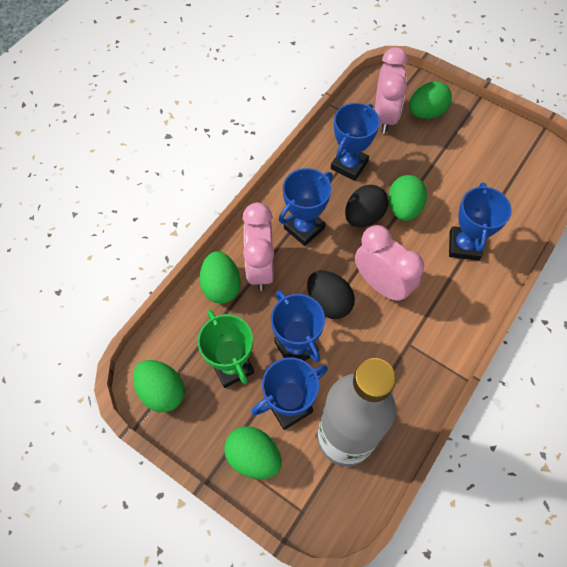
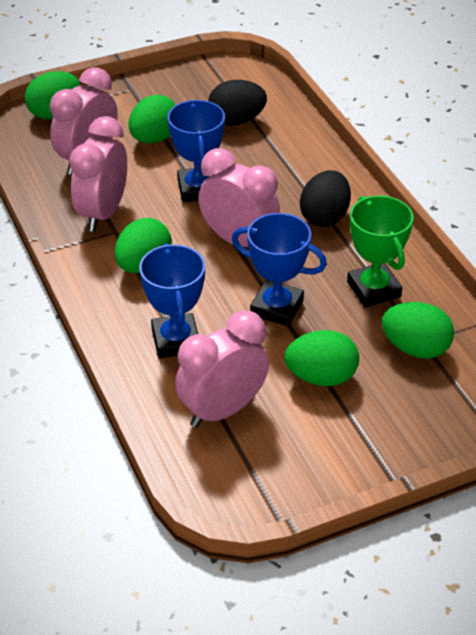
blue trophy: [251,357,328,430] [271,290,325,362] [279,168,333,246] [331,103,380,181] [449,183,512,261] = 5 -> [139,243,205,358] [168,100,225,202] [232,213,327,326] = 3
grey bottle: [318,358,396,466] = 1 -> none = 0
pink clock: [242,203,274,291] [355,225,424,302] [375,47,408,134] = 3 -> [50,67,117,175] [69,116,127,232] [175,311,269,428] [198,148,280,247] = 4

